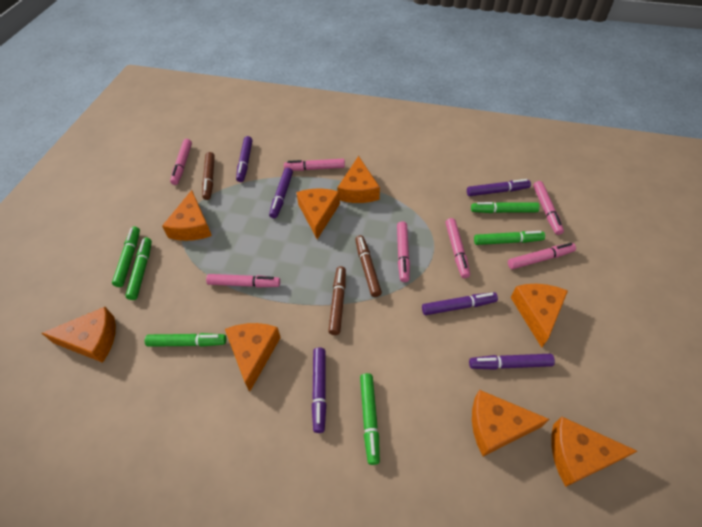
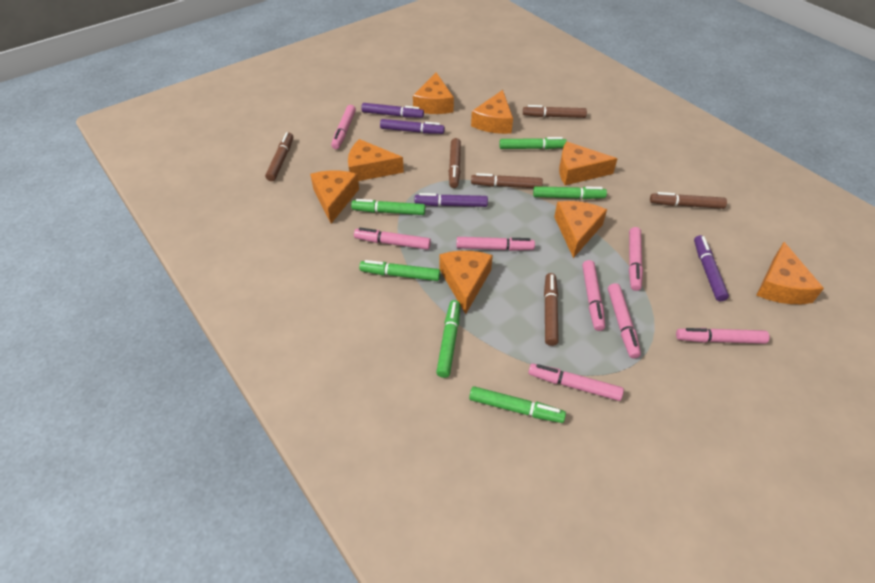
brown marker: [202,152,215,200] [328,266,346,335] [355,235,382,297] = 3 -> [265,132,293,181] [449,138,461,188] [471,173,543,188] [523,105,587,118] [544,273,559,346] [650,192,727,209] = 6
pink marker: [170,139,192,185] [206,274,280,288] [284,159,345,171] [397,221,410,282] [445,218,470,278] [508,243,576,269] [533,181,564,235] = 7 -> [331,105,356,149] [354,228,431,250] [456,237,535,251] [528,363,624,401] [582,260,605,331] [608,283,641,358] [629,227,643,291] [676,328,769,344] = 8
purple marker: [236,136,253,182] [269,168,293,218] [312,347,326,433] [422,292,498,315] [467,179,531,196] [469,354,555,370] = 6 -> [361,103,424,118] [380,119,445,134] [415,193,488,207] [694,235,729,302] = 4

